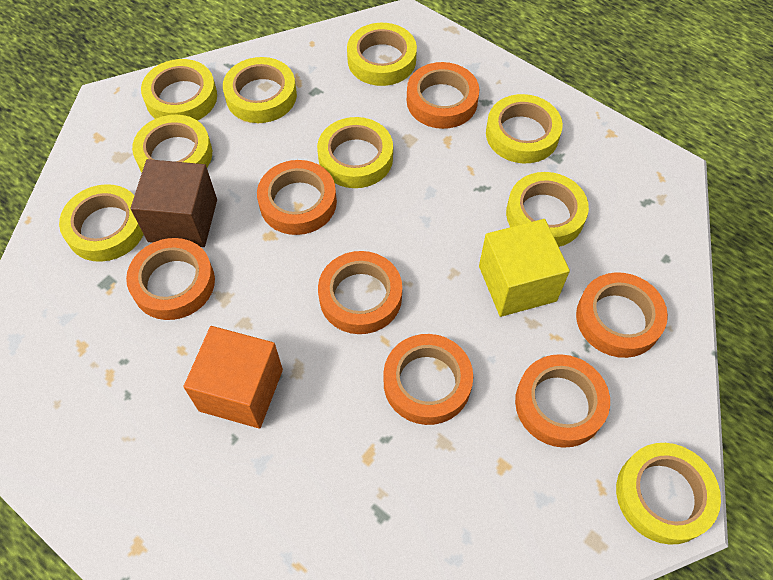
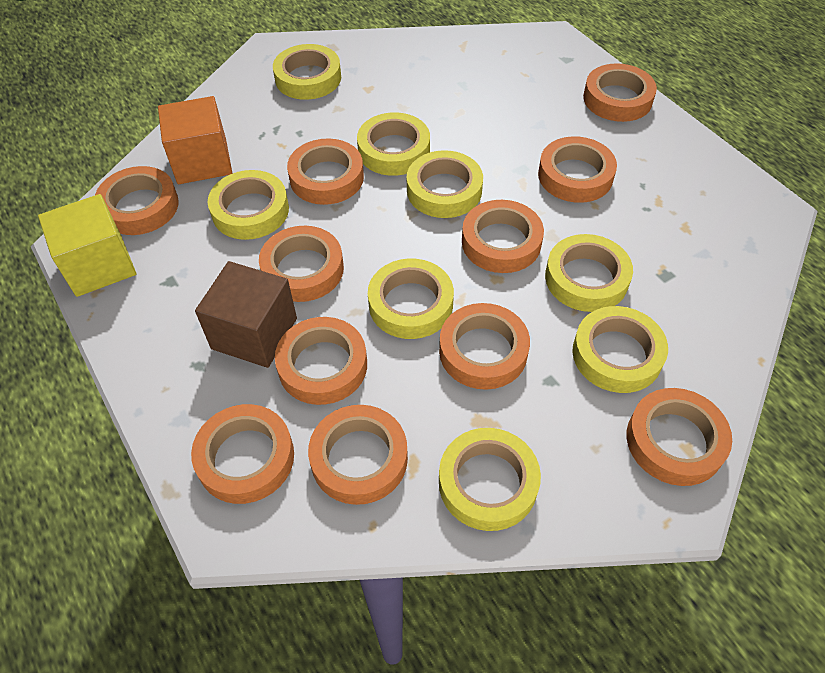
orange tape: [126,238,215,320] [257,160,337,235] [318,251,402,334] [383,334,473,425] [407,62,479,129] [515,354,610,448] [576,272,668,358] = 7 -> [95,166,179,235] [191,404,294,504] [259,226,344,302] [275,317,367,405] [287,139,364,205] [308,405,408,505] [439,303,530,390] [462,200,544,273] [538,136,617,203] [583,63,657,122] [627,388,732,486] = 11
yellow tape: [59,184,144,262] [132,115,212,173] [141,59,217,121] [223,57,297,123] [317,117,393,188] [347,23,417,86] [486,94,563,163] [506,172,589,247] [616,443,721,545] = 9 -> [208,170,289,240] [273,44,341,100] [357,112,430,176] [368,259,454,339] [407,150,483,218] [439,428,541,531] [545,234,633,312] [572,306,668,393] = 8

